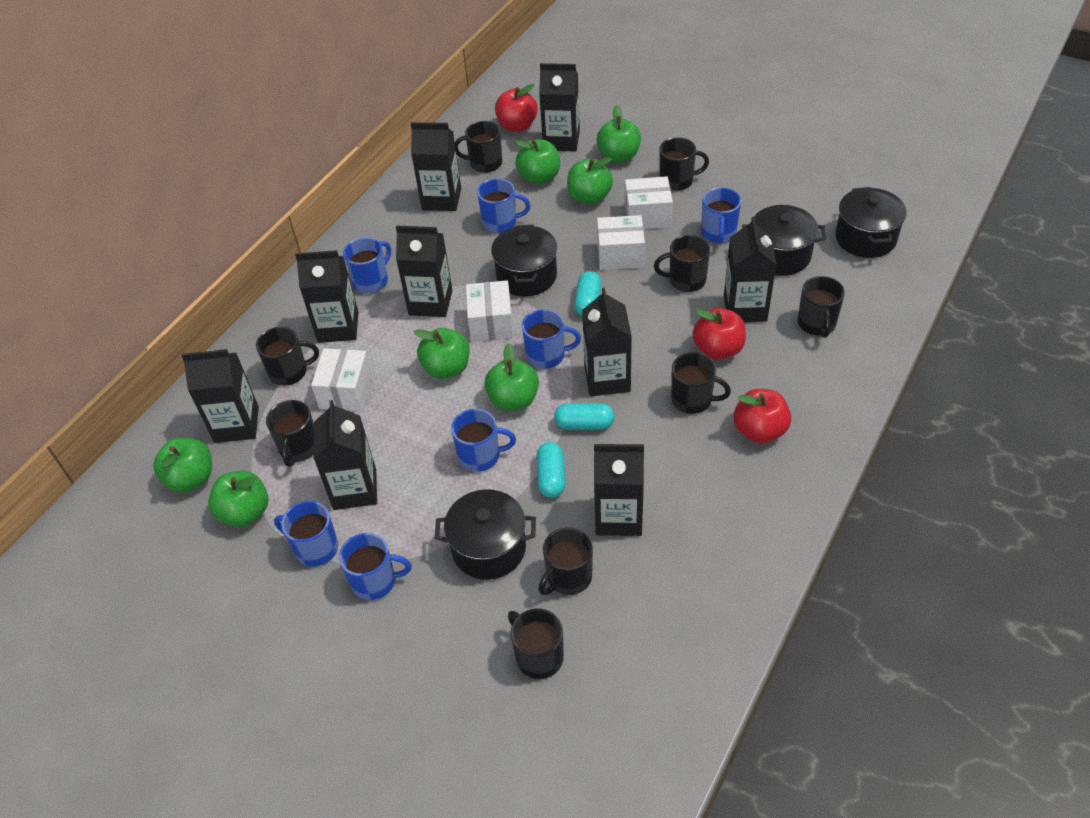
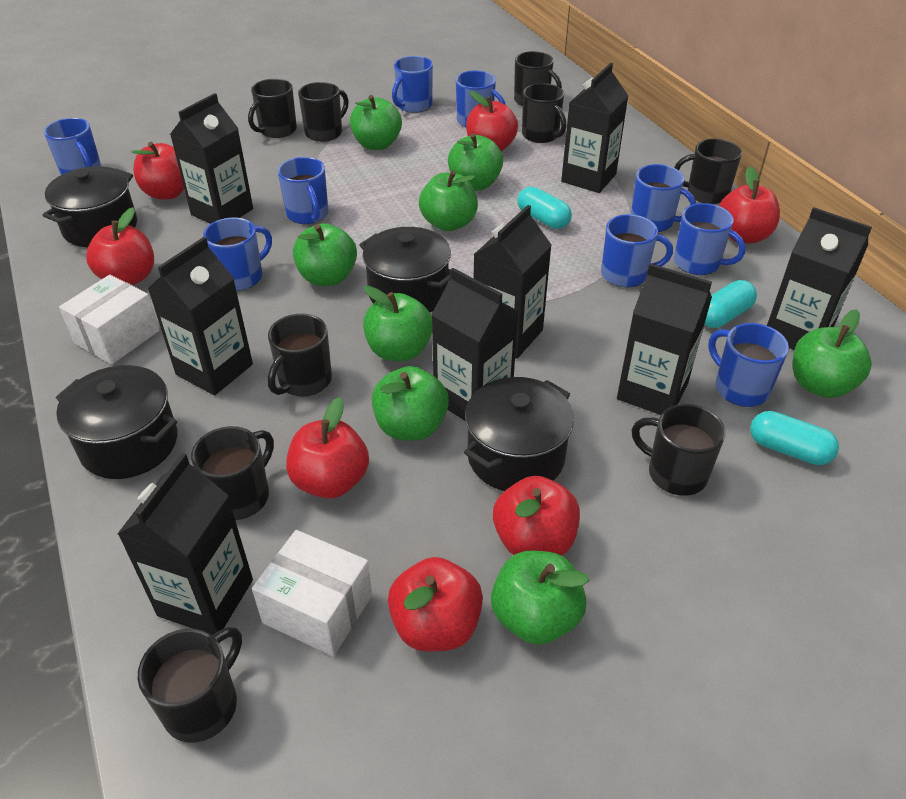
black carton: [181,349,259,443] [295,250,359,343] [314,400,377,510] [396,226,452,317] [411,122,461,211] [539,63,580,152] [582,288,632,396] [594,444,644,536] [724,217,777,322] = 9 -> [117,453,253,635] [148,237,253,395] [170,93,253,224] [431,268,519,421] [474,205,552,359] [561,63,628,193] [617,263,712,415] [767,207,872,350] = 8
blue mug: [274,501,338,566] [339,533,412,600] [343,237,391,293] [451,409,516,472] [477,178,530,233] [522,309,581,369] [701,187,741,244] = 7 -> [44,118,101,175] [203,217,272,291] [278,157,328,224] [392,56,433,113] [456,71,505,128] [601,214,673,288] [631,164,696,232] [674,203,746,275] [708,323,789,407] = 9
green apple: [153,438,212,492] [208,470,268,527] [414,328,470,379] [485,343,539,411] [515,139,560,184] [567,157,613,204] [597,105,641,163] = 7 -> [293,223,357,286] [350,95,402,150] [363,286,432,361] [372,366,449,441] [419,170,478,231] [448,133,503,191] [491,551,589,645] [793,309,872,398] = 8
red apple: [495,84,538,132] [693,308,746,359] [733,389,791,443] = 3 -> [86,208,154,286] [131,142,184,199] [286,397,369,499] [388,557,483,651] [466,91,518,151] [493,476,580,556] [719,166,780,243] = 7
white box: [311,348,373,411] [466,280,514,342] [597,215,645,270] [625,176,673,229] = 4 -> [59,275,160,364] [252,530,372,656] = 2

